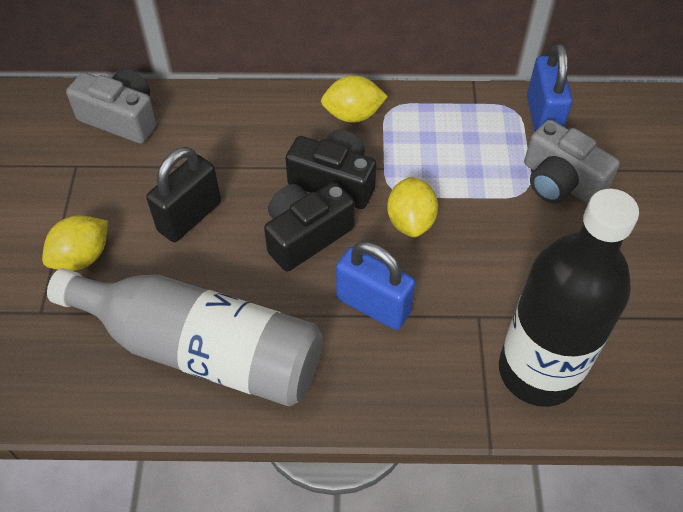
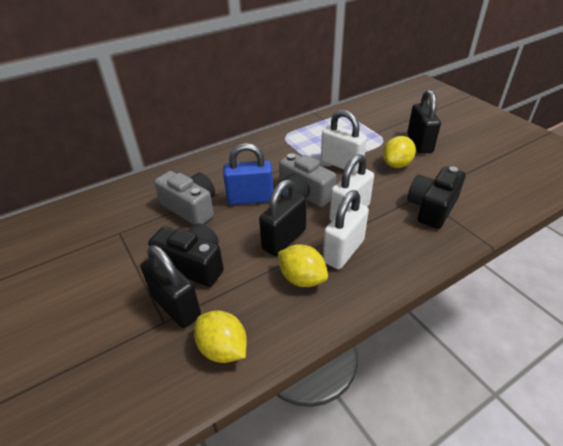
black bottle: [499,189,639,407] = 1 -> none = 0
black padlock: [146,147,221,242] = 1 -> [141,245,201,328] [259,179,307,256] [407,90,441,154] = 3
blue padlock: [336,241,415,330] [527,43,573,131] = 2 -> [223,143,273,205] = 1
grey bottle: [47,268,322,407] = 1 -> none = 0
white padlock: none = 0 -> [321,110,367,171] [323,190,369,269] [329,154,374,221] = 3

